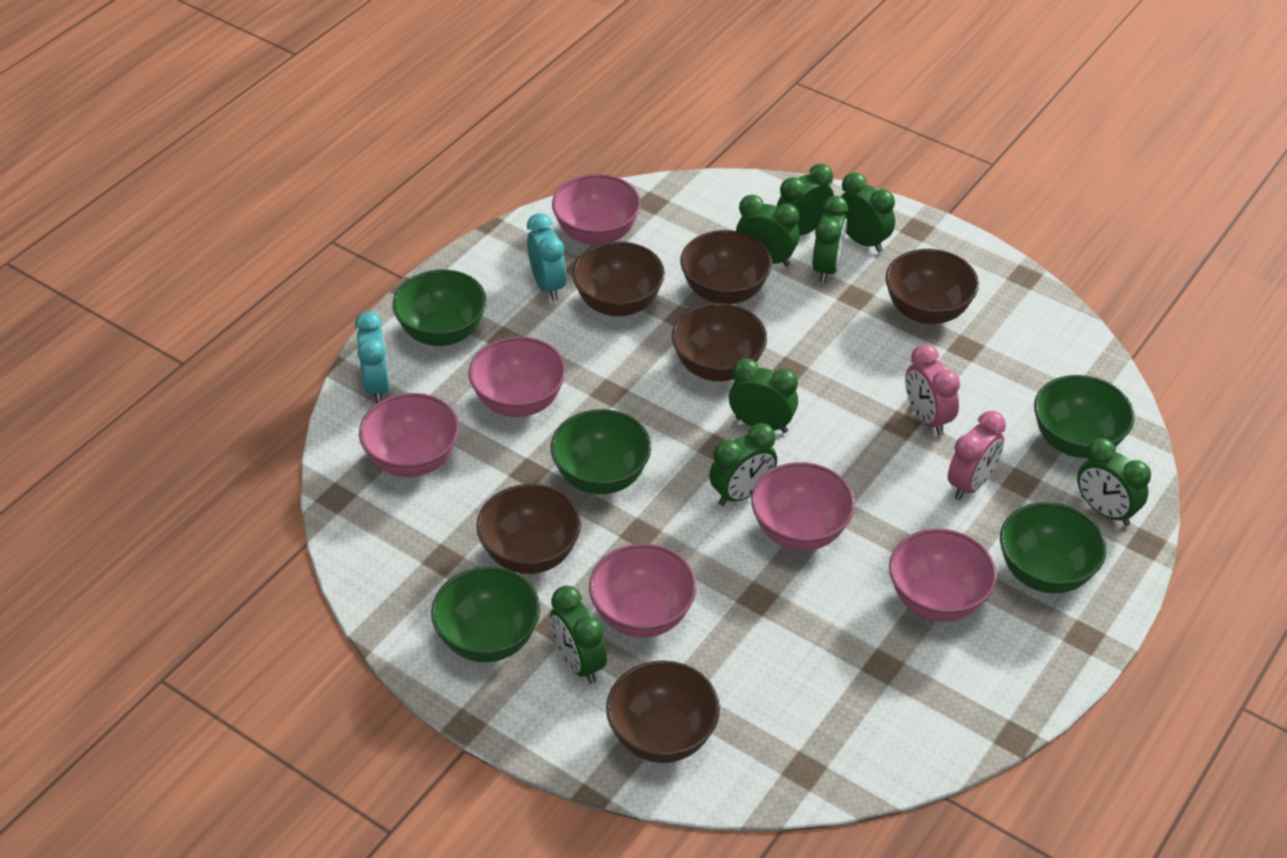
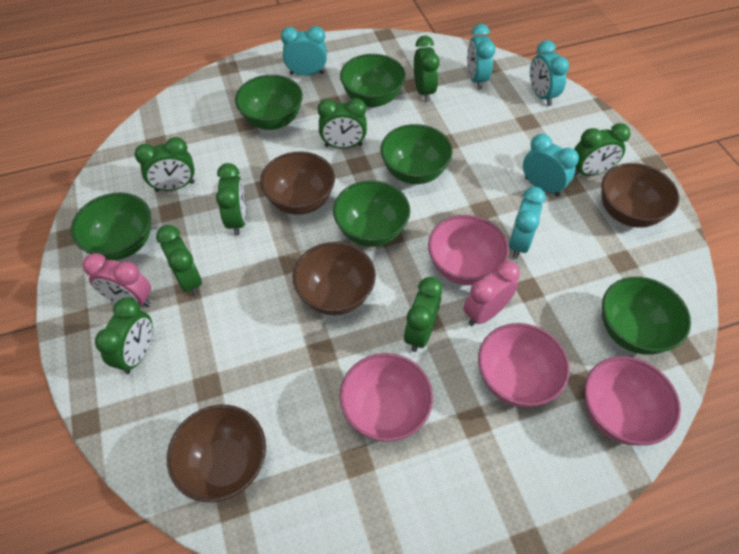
brown bowl: [476,484,581,574] [572,241,665,316] [606,660,720,763] [672,303,767,381] [680,230,772,304] [885,249,979,324] = 6 -> [167,405,266,502] [260,152,335,215] [293,242,376,315] [601,163,679,228] = 4
green bowl: [392,270,487,346] [431,567,540,662] [551,409,651,494] [1000,502,1107,593] [1034,375,1135,458] = 5 -> [71,193,151,260] [235,75,303,130] [333,180,410,247] [340,54,406,107] [380,124,453,184] [602,277,691,355] = 6
pink bowl: [359,393,459,477] [469,337,566,417] [552,174,641,246] [589,543,697,638] [751,462,855,551] [889,528,997,622] = 6 -> [339,353,433,442] [428,215,509,285] [478,323,570,407] [584,356,681,445] = 4
turquoise clock: [355,311,390,403] [527,213,566,301] = 2 -> [281,26,327,76] [467,24,496,89] [508,187,546,259] [523,134,579,197] [530,40,569,106] = 5

